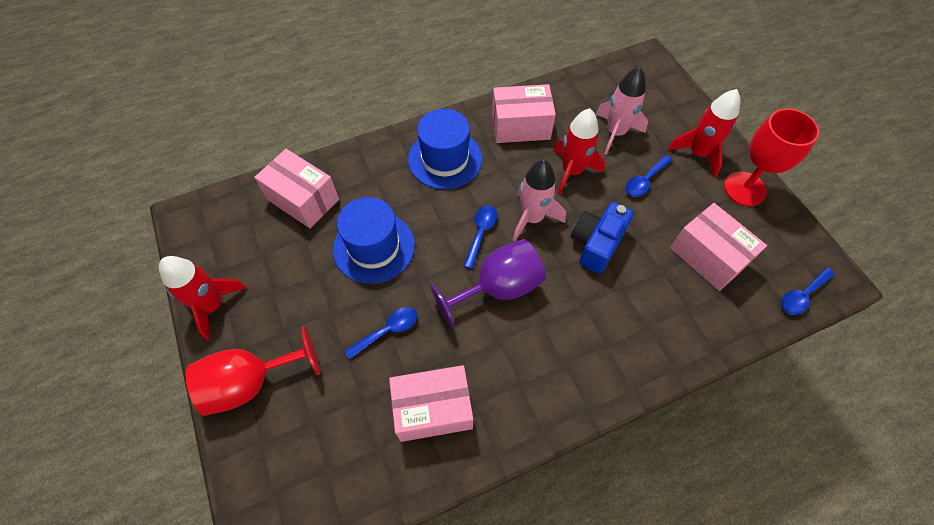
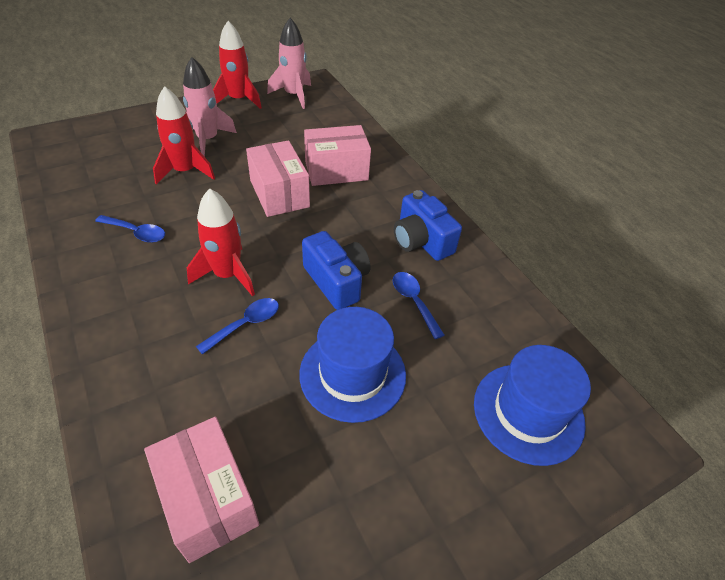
blue camera: [571,202,634,274] = 1 -> [302,231,371,310] [394,190,462,261] = 2
blue spoon: [345,307,418,359] [463,205,497,269] [626,155,672,197] [781,267,835,315] = 4 -> [95,215,165,243] [196,298,279,355] [393,272,445,339] = 3
pink box: [254,149,339,228] [389,365,473,442] [492,84,556,143] [670,203,767,291] = 4 -> [144,417,259,563] [246,140,310,217] [304,125,371,186] = 3
purple goblet: [430,239,546,329] = 1 -> none = 0
red goblet: [186,326,320,416] [724,108,819,206] = 2 -> none = 0

